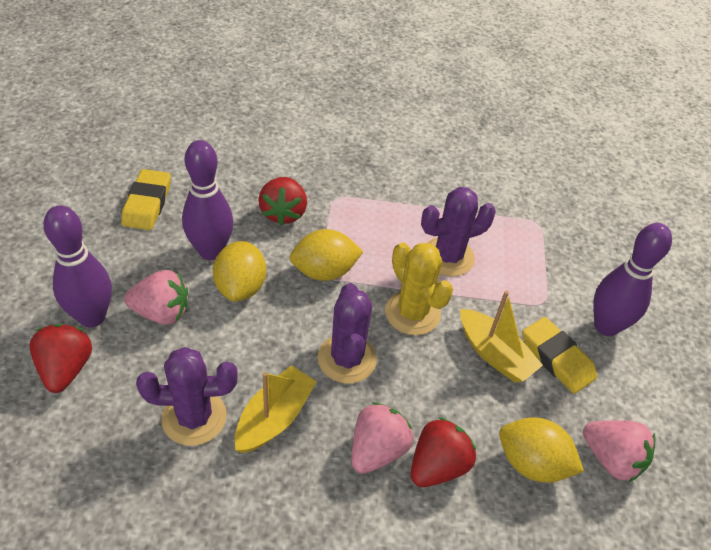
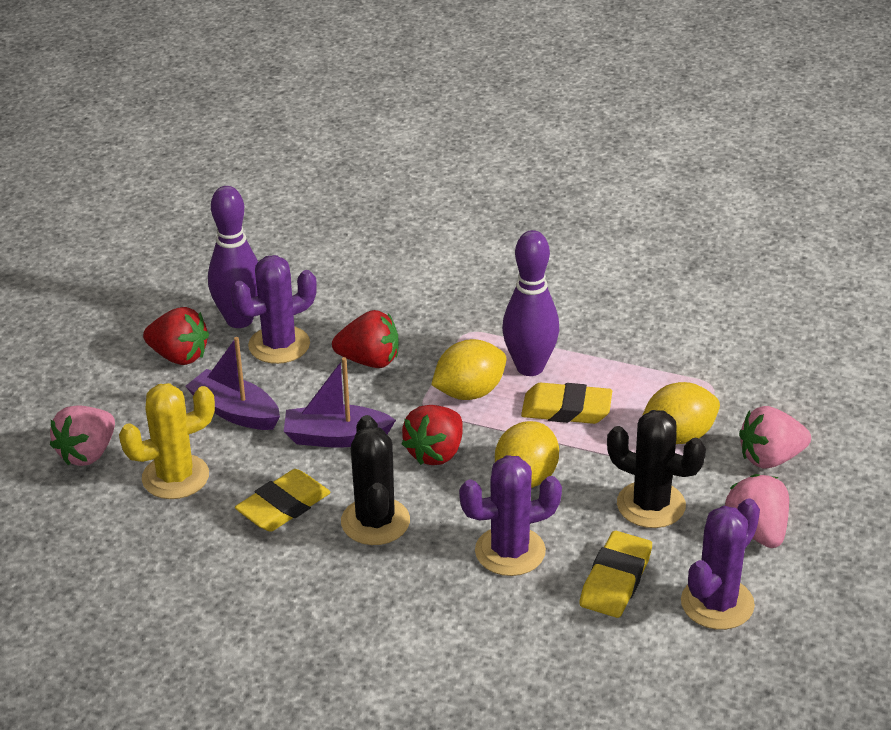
black cactus: none = 0 -> [341,415,410,545] [607,410,706,528] = 2
purple boat: none = 0 -> [185,337,280,430] [284,357,396,448] = 2
purple bowling pin: [43,205,112,327] [182,140,233,260] [593,223,672,336] = 3 -> [208,186,258,328] [502,230,559,376] = 2
yellow boat: [235,365,317,453] [460,290,543,382] = 2 -> none = 0
yellow eraser: [121,169,171,230] [522,317,597,394] = 2 -> [235,469,331,532] [521,383,612,424] [579,531,652,618] = 3

